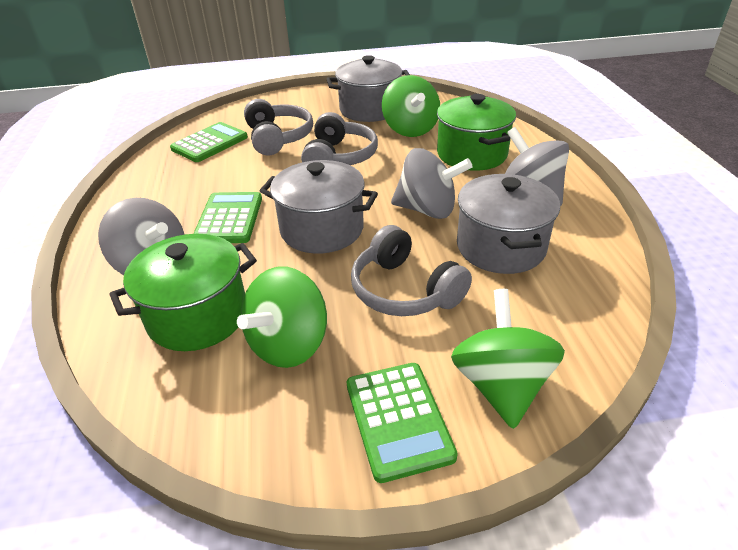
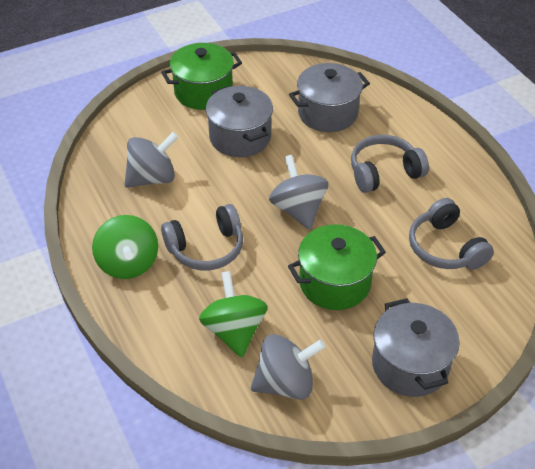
green calculator: [170,122,248,162] [193,192,262,243] [347,363,458,483] = 3 -> none = 0
green spinning top: [237,267,327,368] [382,75,440,137] [451,289,565,429] = 3 -> [92,215,158,279] [199,271,267,358] = 2

